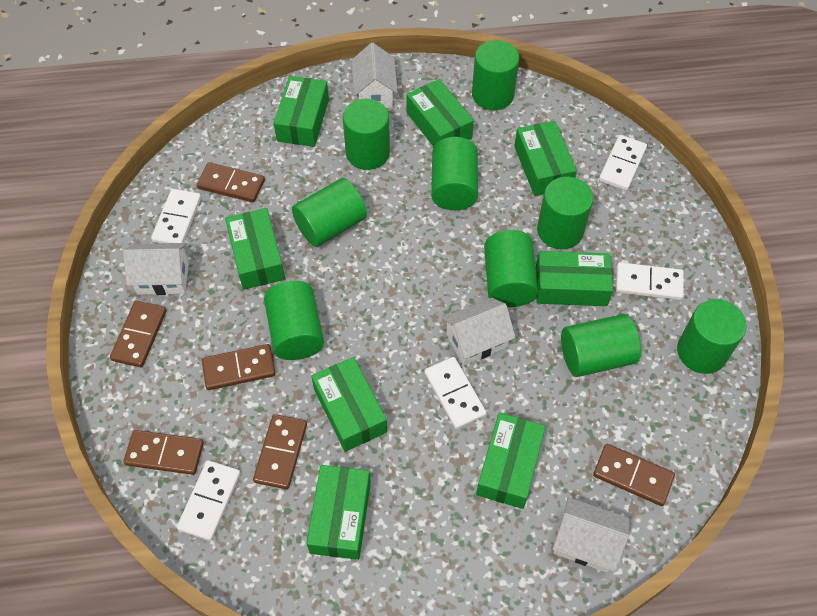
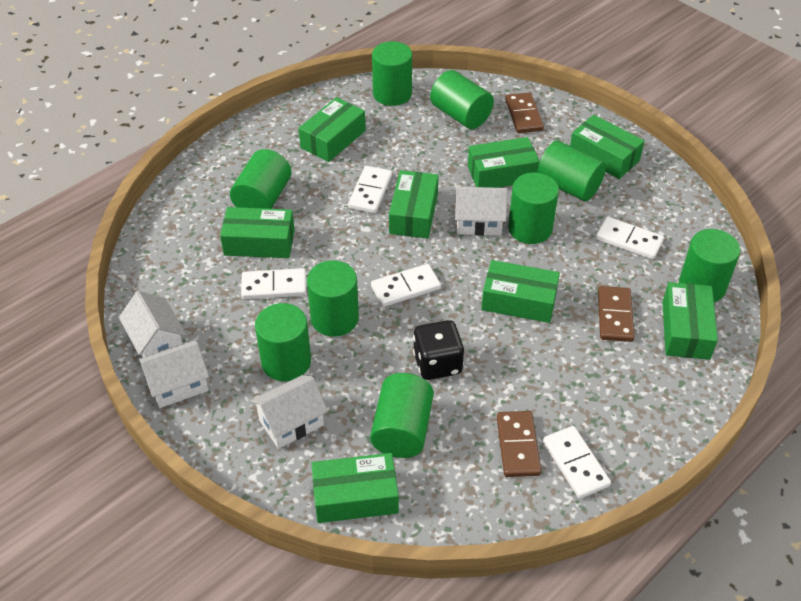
black dice: none = 0 -> [413,320,464,380] = 1
brown domino: [110,301,167,367] [123,430,204,475] [197,162,265,202] [202,344,276,390] [253,414,307,489] [593,444,675,506] = 6 -> [497,411,541,477] [505,92,544,133] [598,286,635,342] = 3

